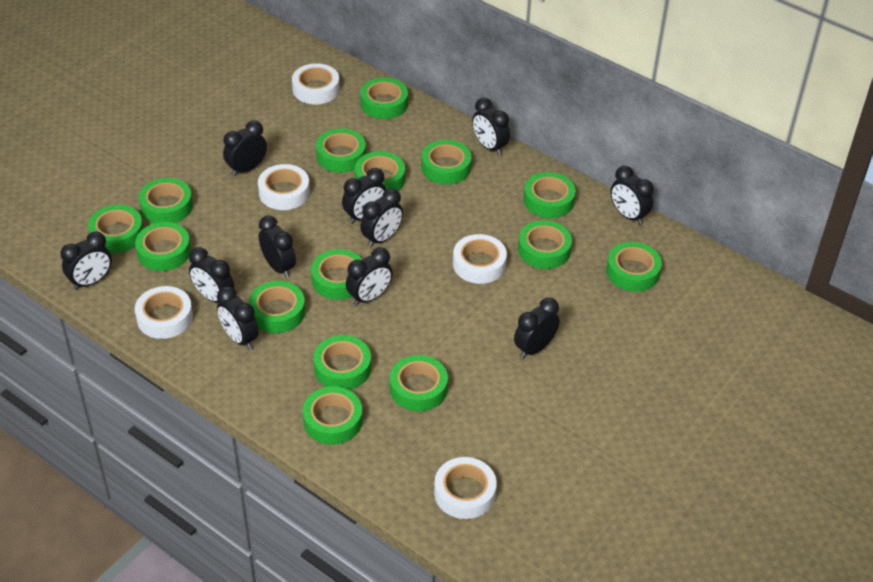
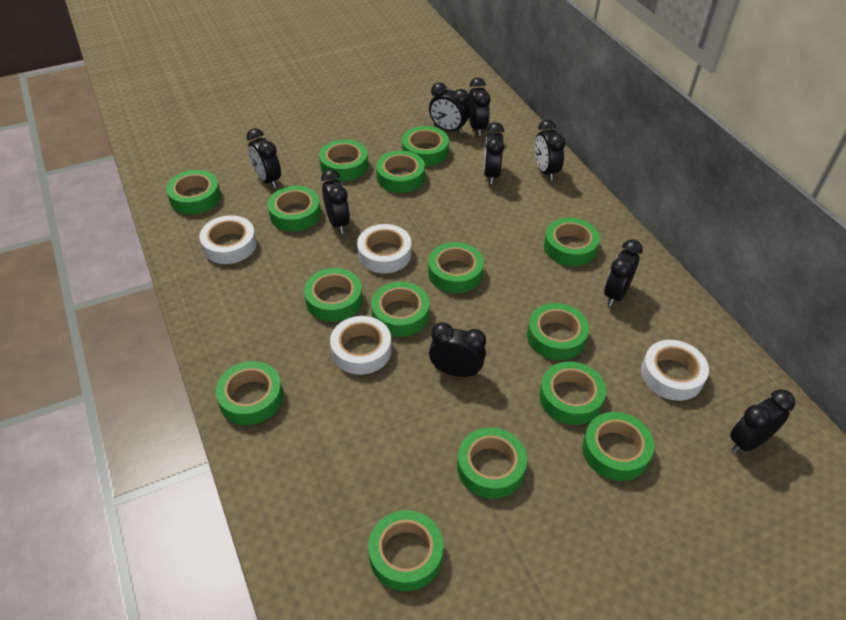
black clock: [61,232,112,290] [189,247,234,303] [217,286,259,350] [223,120,267,176] [259,215,296,278] [342,168,386,224] [346,247,393,306] [360,188,403,247] [472,98,510,156] [514,298,560,359] [610,166,654,225] = 11 -> [246,128,281,188] [321,169,350,234] [429,82,470,134] [429,322,486,377] [468,77,490,136] [484,122,504,184] [534,119,566,181] [604,239,643,306] [730,389,795,453] = 9
white tape: [135,286,193,339] [258,164,310,210] [292,63,340,104] [434,457,497,519] [453,234,507,284] = 5 -> [199,215,257,264] [330,316,392,375] [357,224,411,273] [641,340,709,401] = 4

